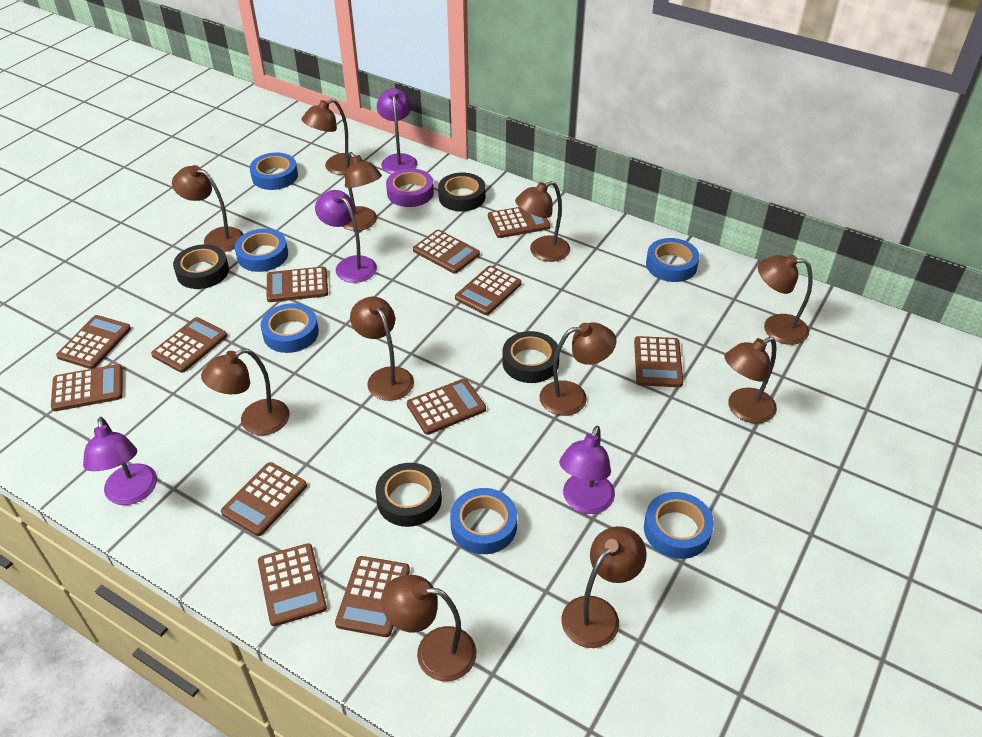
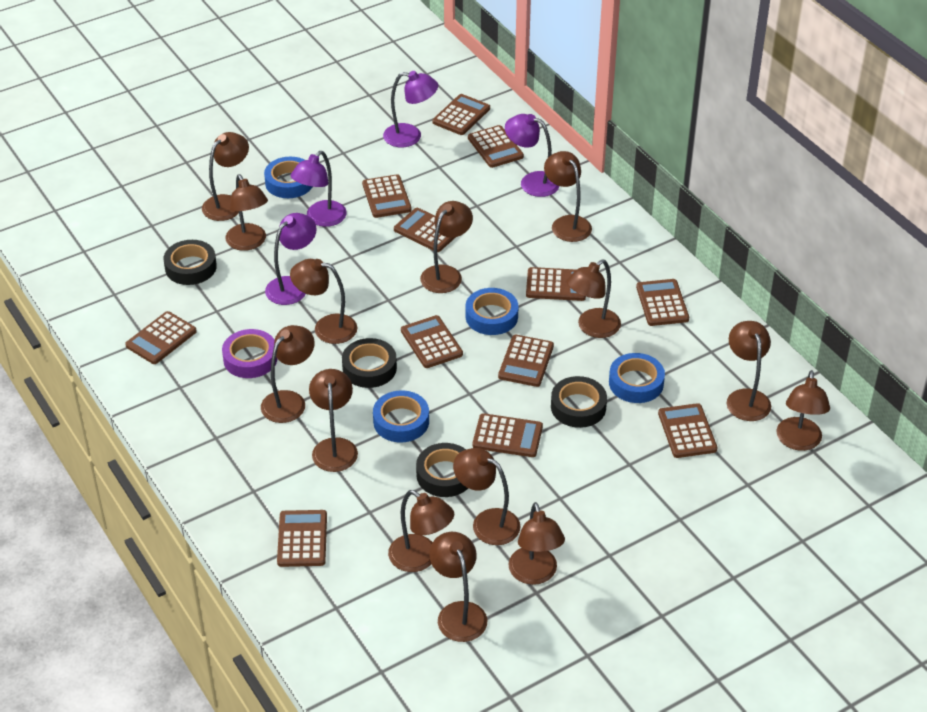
blue tape: [235,229,288,272] [250,153,298,190] [260,303,319,353] [450,488,517,554] [644,492,714,559] [646,238,700,282] = 6 -> [264,157,312,198] [373,391,429,442] [465,288,518,335] [609,353,665,403] = 4
brown lamp: [172,165,243,252] [201,348,290,435] [302,99,352,175] [342,152,382,231] [350,296,414,401] [381,575,477,682] [515,181,570,262] [540,322,616,416] [561,526,647,648] [724,337,777,424] [758,254,813,345] = 11 -> [202,132,249,221] [225,174,268,251] [261,325,315,423] [290,259,358,344] [309,369,358,472] [388,490,454,572] [420,201,473,293] [429,532,487,642] [453,448,521,545] [508,502,565,585] [544,151,592,242] [567,260,621,338] [727,321,771,421] [776,370,830,451] = 14

